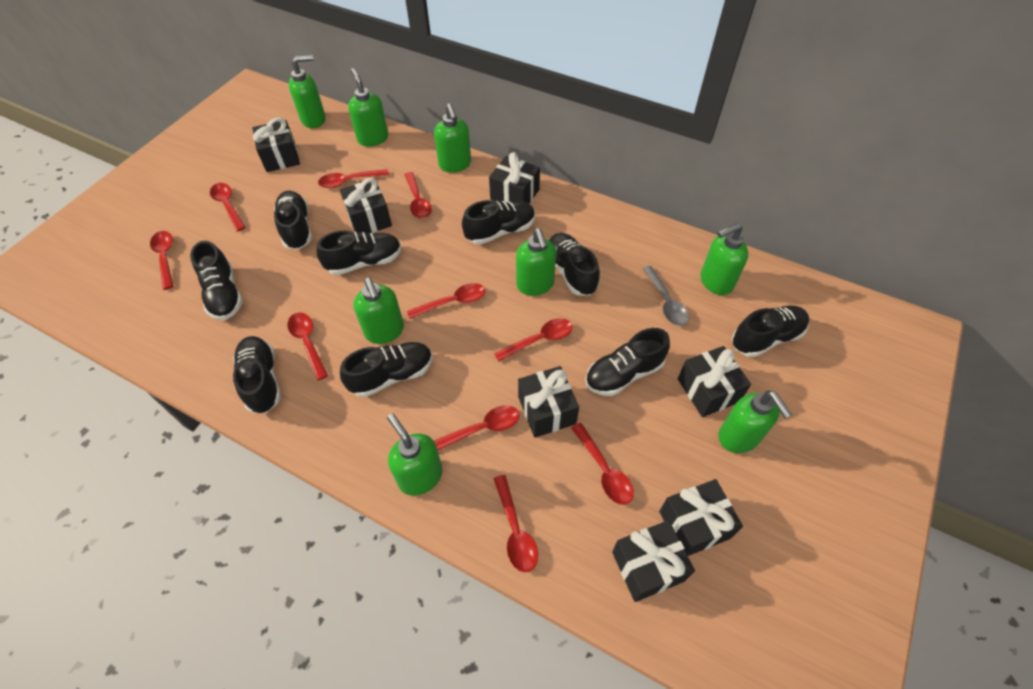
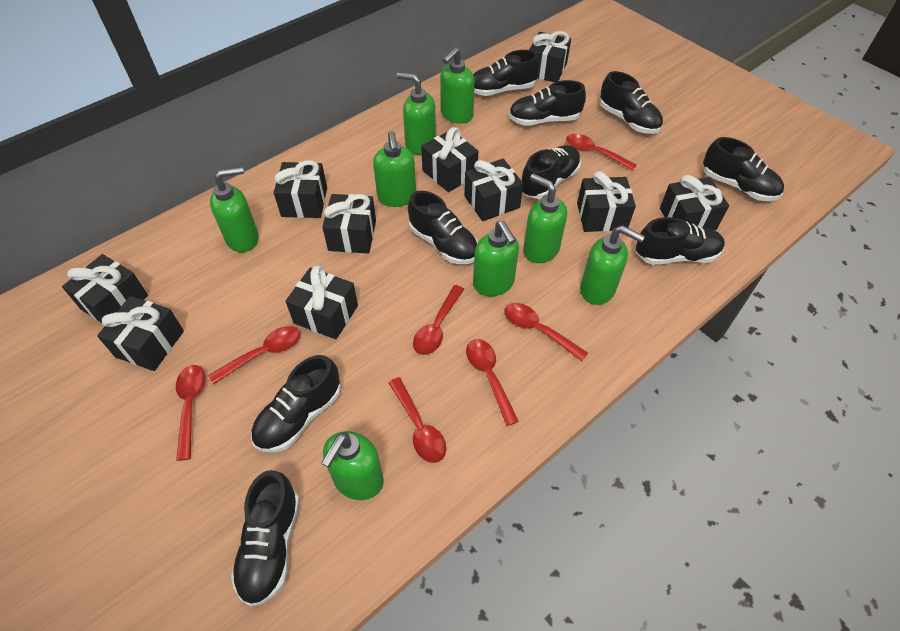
black gift: [252,117,300,172] [340,178,392,234] [489,152,540,204] [518,366,579,438] [612,520,695,602] [659,479,743,556] [678,346,751,417] = 7 -> [62,254,148,323] [97,296,184,371] [274,160,327,218] [286,265,358,339] [322,194,376,254] [421,127,478,192] [464,159,523,221] [529,31,571,82] [577,171,636,232] [660,175,729,230] = 10
grey spoon: [643,266,689,326] = 1 -> none = 0
red spoon: [150,231,174,290] [210,183,246,232] [287,312,328,380] [318,169,389,188] [404,172,432,218] [407,283,485,319] [434,405,519,451] [494,318,572,362] [494,475,538,572] [571,423,634,505] = 10 -> [176,365,206,461] [208,326,300,384] [388,377,446,463] [413,285,464,355] [466,339,519,426] [505,303,588,361] [566,134,637,171] = 7

